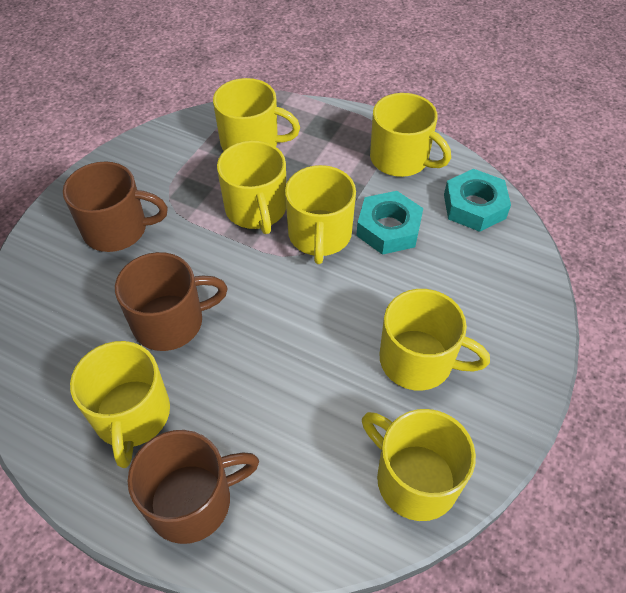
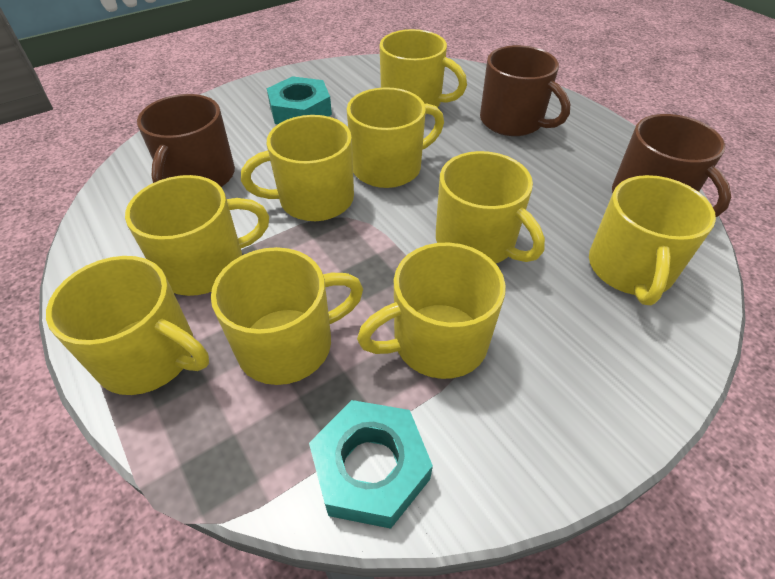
yellow mug: [70,341,170,468] [213,78,300,151] [217,140,286,234] [285,165,356,264] [362,409,476,521] [370,93,451,177] [380,289,490,391] = 7 -> [46,256,209,395] [125,175,269,296] [211,247,363,385] [241,115,354,221] [347,87,444,188] [357,243,506,379] [380,29,467,115] [436,151,545,264] [589,175,716,305] = 9

